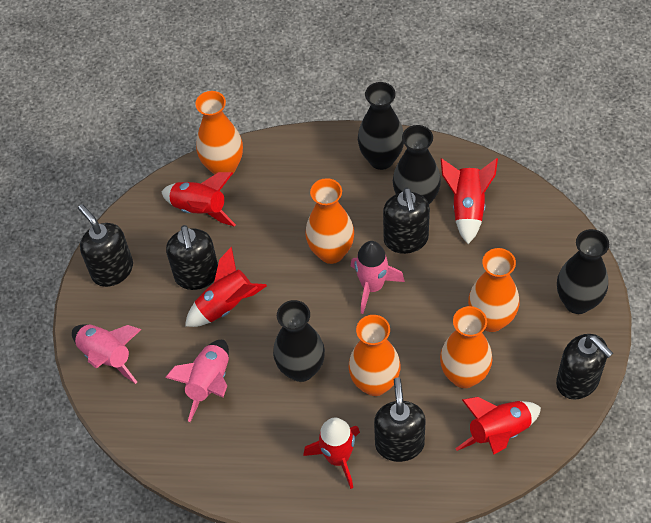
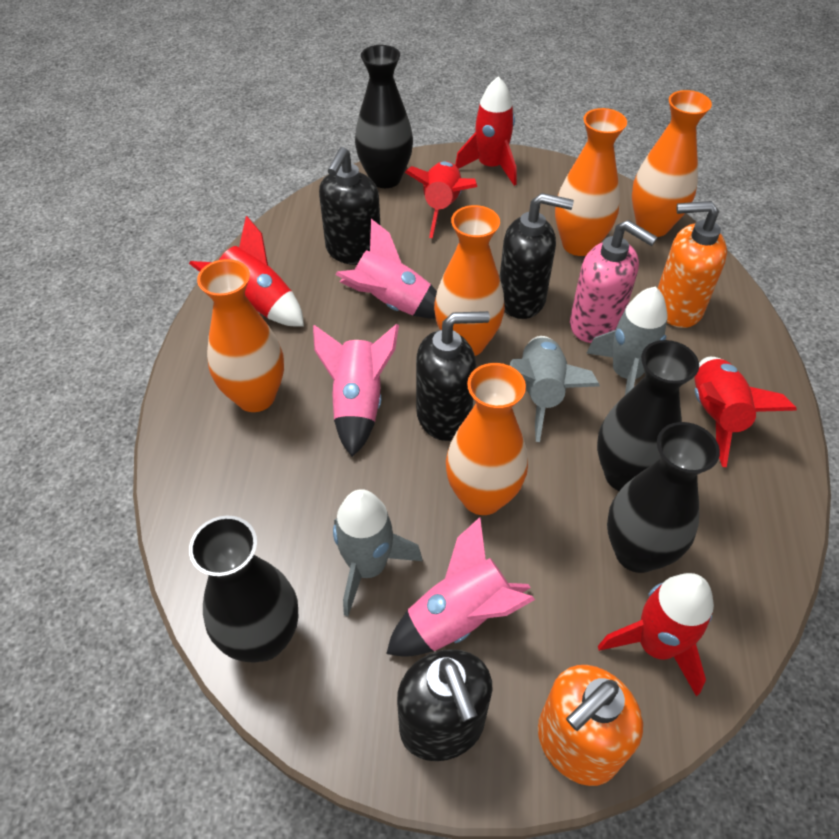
black soap dispenser: [78,204,133,287] [166,225,218,290] [374,377,426,462] [383,188,430,254] [556,334,613,400] = 5 -> [319,147,380,265] [397,649,492,761] [416,311,490,441] [500,193,574,319] = 4
grey rocket: none = 0 -> [333,489,423,617] [510,336,600,442] [587,287,668,395] = 3
orange soap dispenser: none = 0 -> [538,665,643,786] [657,201,727,328] = 2
pink soap dispenser: none = 0 -> [570,220,658,343] = 1

